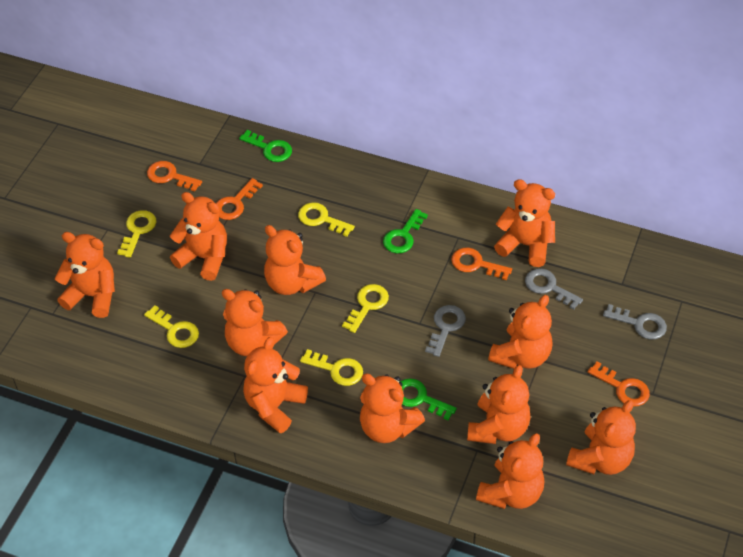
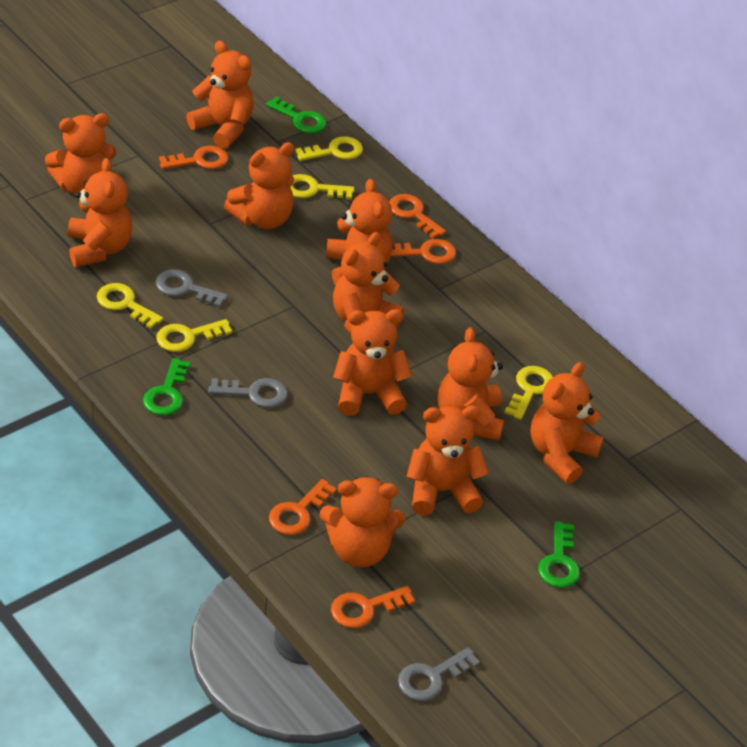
orange key: [147,161,202,191] [216,178,263,220] [451,248,512,280] [588,362,650,407] = 4 -> [159,146,229,169] [269,479,337,535] [331,586,415,628] [389,194,446,239] [390,239,456,264] = 5

